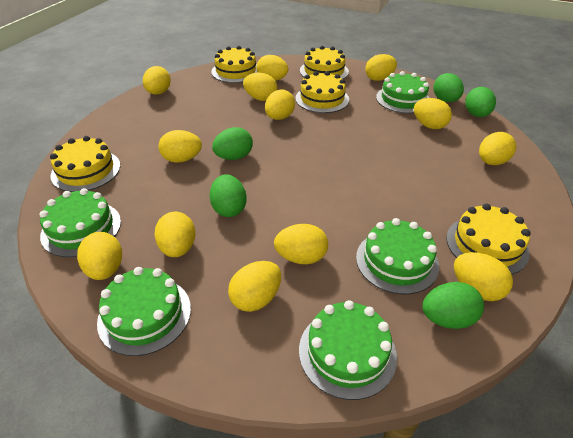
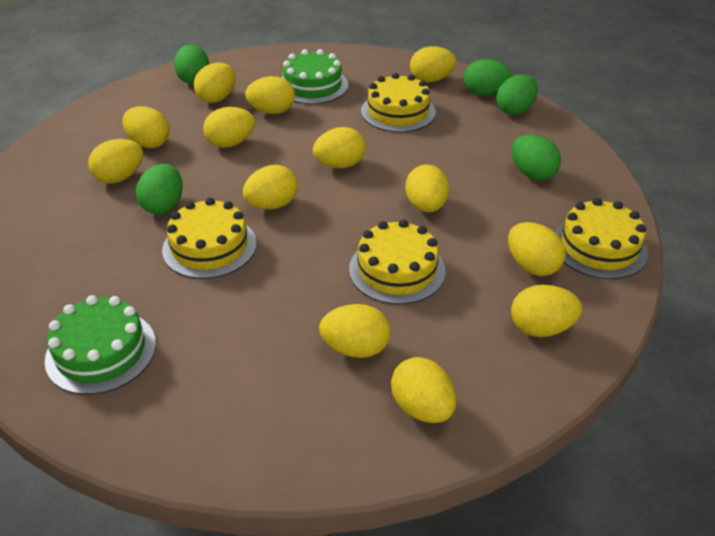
green cake: [39,188,121,257] [97,267,191,356] [299,300,397,400] [356,218,439,294] [376,71,430,113] = 5 -> [45,295,156,395] [282,49,348,104] = 2
yellow cake: [50,136,120,192] [211,46,257,83] [295,71,349,113] [300,46,349,79] [446,204,531,275] = 5 -> [162,198,257,279] [349,219,446,305] [361,73,436,132] [555,198,648,279] = 4

